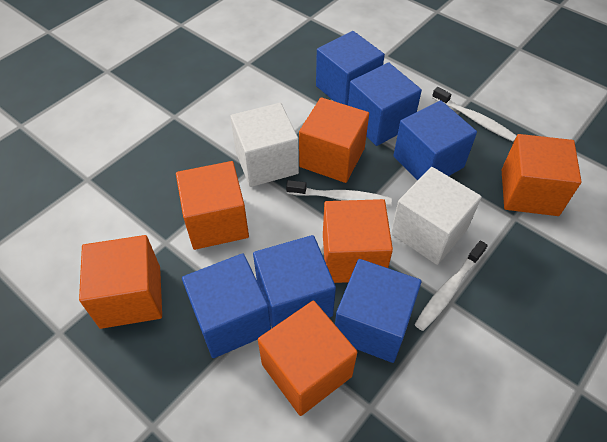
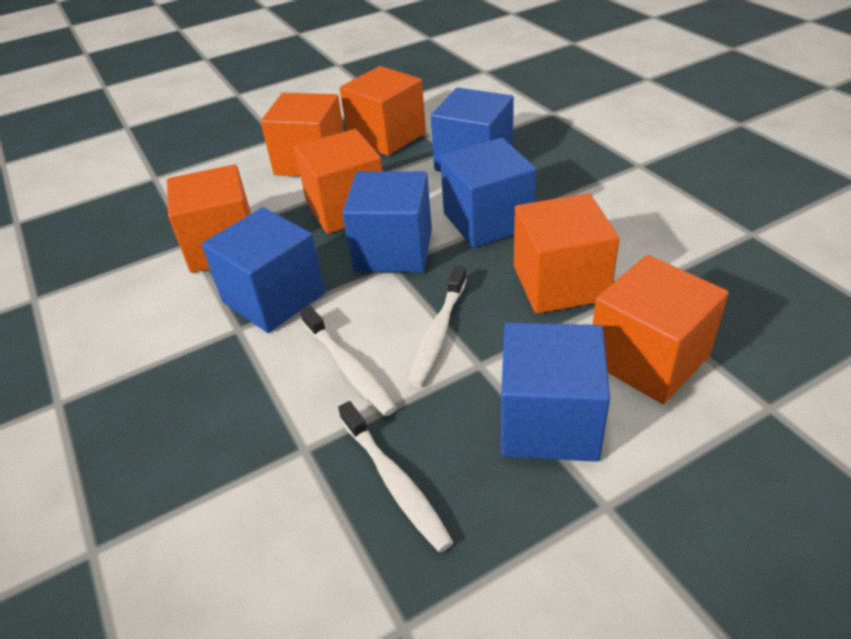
blue cube: [182,253,271,358] [253,235,336,328] [316,31,385,105] [335,259,422,363] [348,63,422,146] [393,100,477,181] = 6 -> [202,207,325,333] [342,171,432,273] [431,88,514,172] [440,138,537,248] [501,323,610,462] = 5
white cube: [230,103,299,187] [391,167,482,265] = 2 -> none = 0

